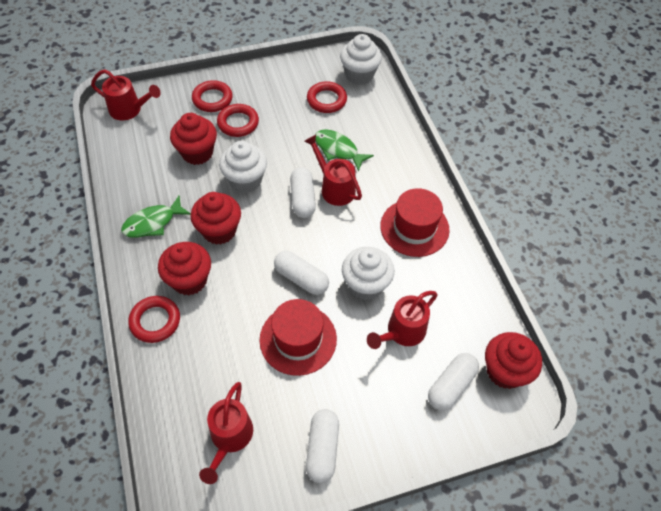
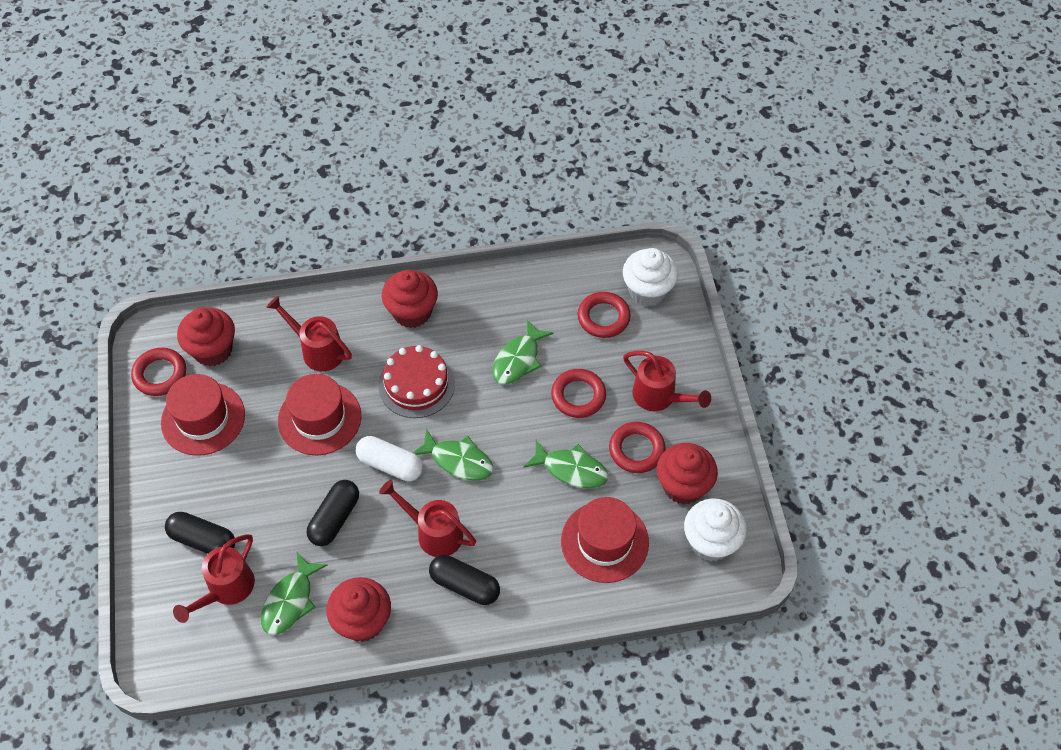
black capsule: none = 0 -> [165,512,235,554] [307,480,359,546] [429,555,500,605] = 3
green fish: [121,196,191,238] [315,129,374,172] = 2 -> [261,551,327,635] [413,428,494,481] [492,320,554,384] [523,440,608,488] = 4
red cake: none = 0 -> [378,345,455,418] = 1
red hat: [259,299,337,376] [380,188,450,257] = 2 -> [161,374,245,456] [278,374,361,455] [561,497,649,583] = 3
white capsule: [274,251,329,295] [290,167,316,218] [306,409,339,483] [428,353,479,411] = 4 -> [356,436,423,481] = 1
white cupcake: [219,141,267,193] [340,34,382,85] [342,247,394,300] = 3 -> [623,248,678,307] [684,498,747,561] = 2

